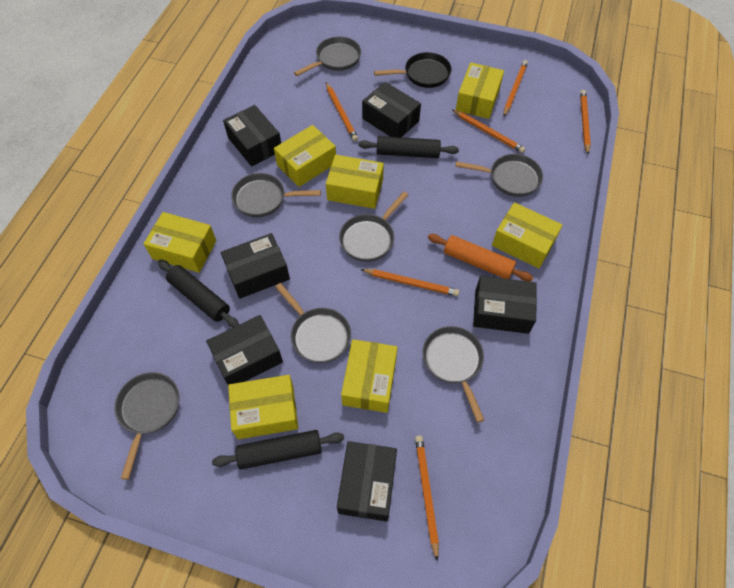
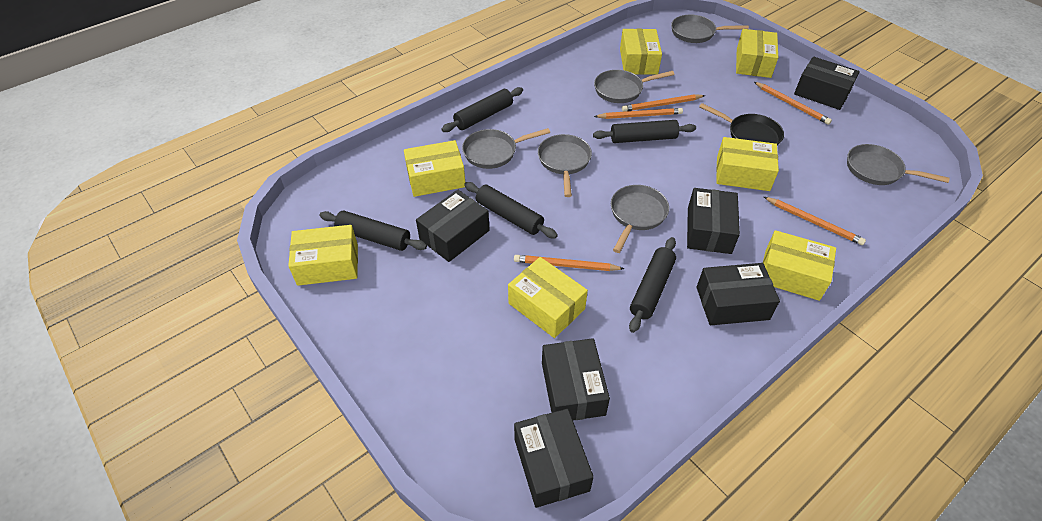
black rolling pin: [158,260,239,328] [212,430,344,470] [358,136,459,158] = 3 -> [319,210,427,251] [441,87,523,132] [464,182,558,238] [593,120,696,143] [629,237,676,333] = 5
grey pan: [115,372,180,480] [231,173,321,217] [275,283,351,363] [294,36,361,76] [339,192,408,262] [422,326,484,423] [455,154,543,197] = 7 -> [462,128,550,169] [538,134,592,197] [594,70,675,103] [611,185,669,253] [671,15,749,43] [847,144,950,185] = 6
orange pencil: [326,82,358,141] [361,269,459,296] [415,435,439,562] [452,110,525,153] [503,60,528,116] [580,90,591,154] = 6 -> [514,255,624,271] [594,108,683,119] [622,94,705,112] [754,82,832,125] [764,197,866,245] = 5
orange rolling pin: [428,234,533,281] = 1 -> none = 0

